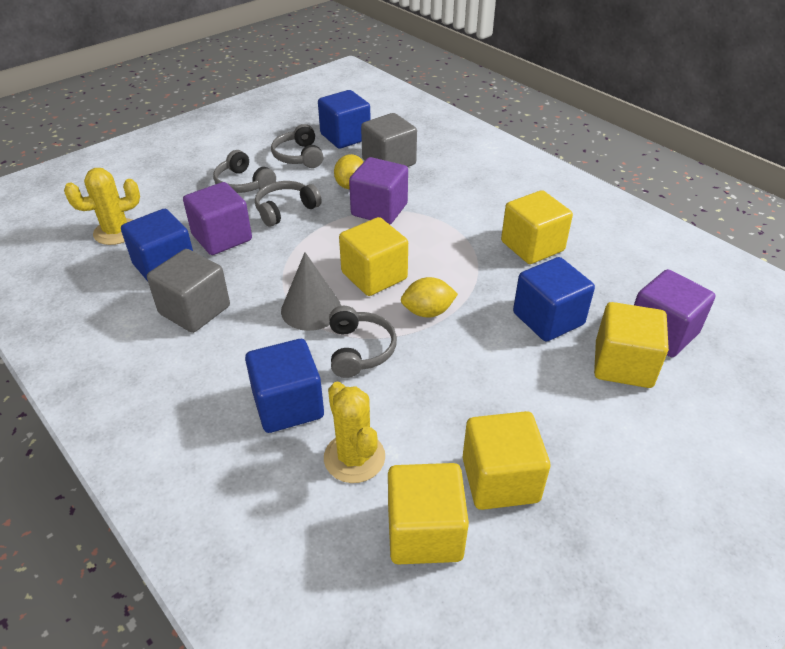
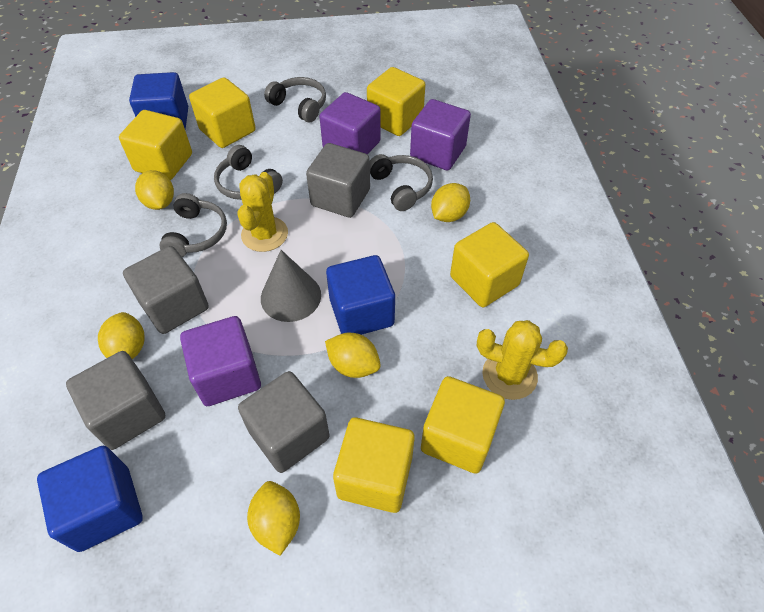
blue cube: [121,209,193,281] [245,339,324,433] [318,90,371,149] [513,257,595,342] = 4 -> [37,446,143,552] [129,72,188,130] [326,255,395,335] = 3
grey cube: [147,249,230,333] [361,113,417,167] = 2 -> [66,351,166,450] [123,246,209,334] [238,371,330,473] [306,143,370,218] = 4
yellow cube: [339,217,408,296] [388,463,469,565] [462,411,550,510] [501,190,573,264] [594,302,669,388] = 5 -> [119,110,192,180] [189,77,256,148] [333,417,415,513] [367,67,425,136] [421,376,505,474] [450,222,529,307] = 6
yellow lemon: [334,154,363,189] [401,277,458,318] = 2 -> [98,312,145,359] [135,170,174,210] [247,481,300,556] [325,333,381,378] [431,183,470,222] = 5

